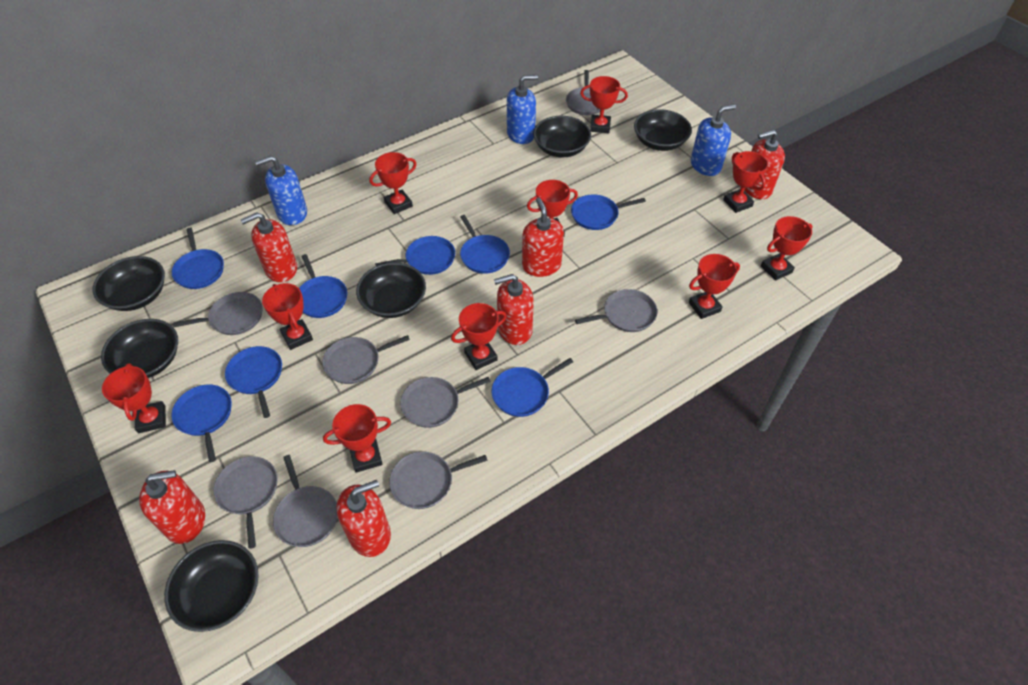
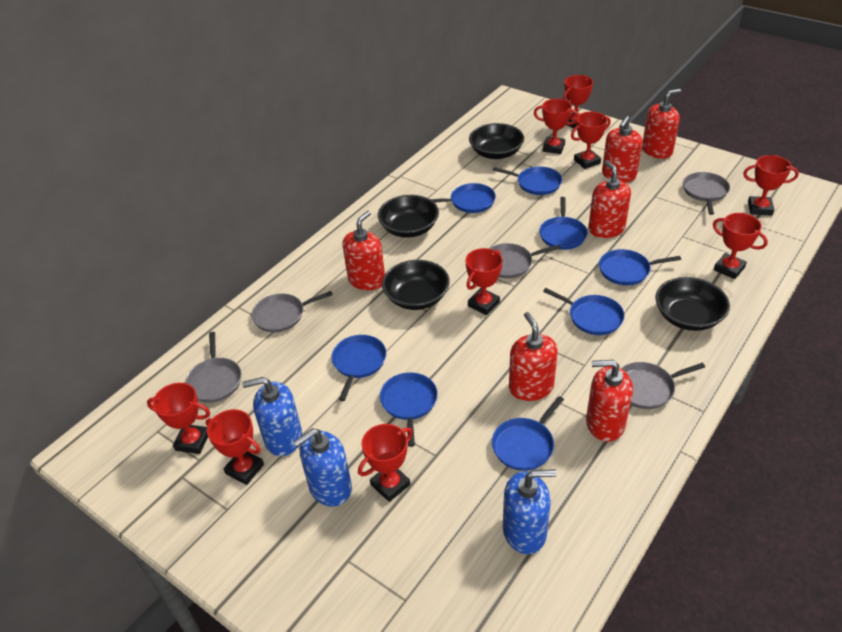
black bowl: [93,256,165,311] [101,319,178,378] [164,540,259,632] [356,262,426,318] [533,116,591,157] [634,109,692,151] = 6 -> [378,195,439,238] [382,260,450,310] [469,123,524,159] [655,277,730,331] = 4
grey pan: [173,292,263,335] [214,456,278,549] [273,455,338,547] [323,335,410,384] [389,452,487,509] [401,377,491,428] [566,70,600,115] [575,289,657,332] = 8 -> [185,332,242,403] [251,291,333,332] [489,243,561,278] [621,362,705,409] [683,172,730,215] = 5
red trophy: [102,363,166,433] [262,283,313,350] [323,404,391,473] [369,152,417,214] [451,303,507,370] [527,180,578,236] [580,76,628,133] [689,254,740,319] [723,151,768,213] [761,216,813,281] = 10 -> [147,383,210,454] [206,409,264,485] [358,424,413,502] [466,248,503,315] [534,99,579,154] [563,75,593,129] [571,112,611,169] [713,213,768,279] [743,155,799,216] = 9

